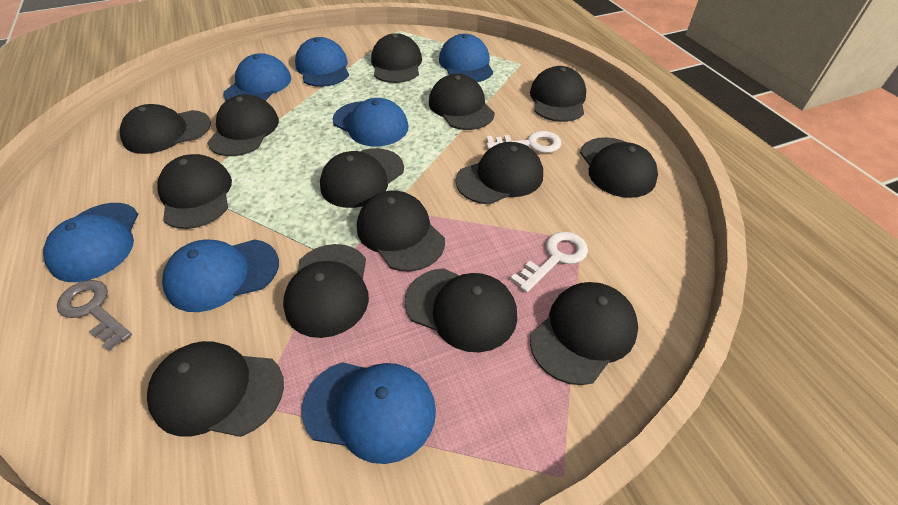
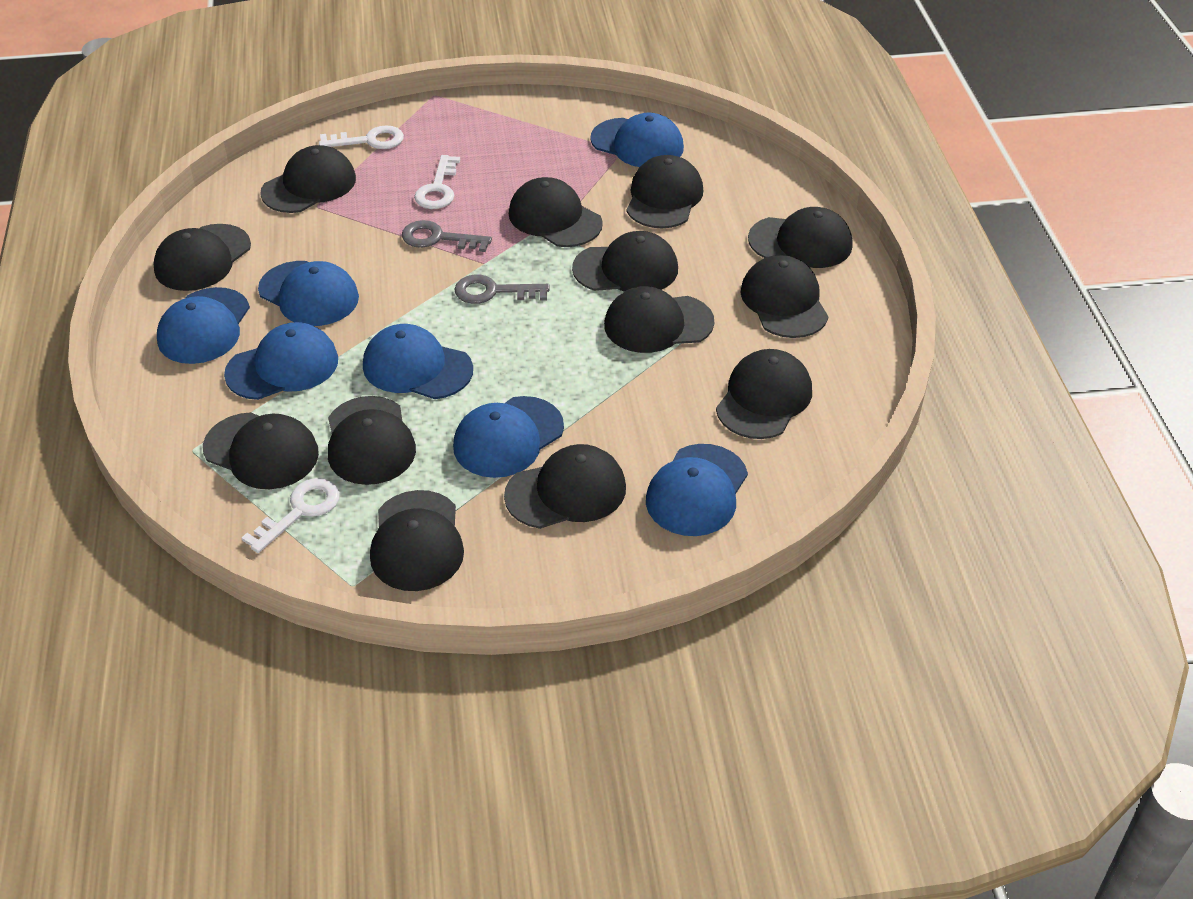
black cap: [120,104,211,154] [147,341,284,437] [157,154,232,229] [207,94,279,156] [283,244,369,338] [320,148,404,208] [357,190,445,272] [371,33,422,83] [405,268,517,352] [429,74,495,130] [456,142,543,204] [530,66,586,122] [530,282,638,385] [580,137,658,198] = 14 -> [153,224,251,291] [203,412,319,489] [260,145,356,213] [328,396,416,485] [370,490,464,591] [504,444,626,529] [509,177,603,247] [572,231,678,292] [604,286,714,353] [626,155,703,228] [716,349,812,439] [741,255,829,338] [748,207,852,268] = 13
grey key: [57,280,132,351] = 1 -> [402,220,492,252] [454,275,549,304] = 2
white key: [486,131,561,153] [510,232,588,293] = 2 -> [241,478,340,553] [319,125,404,149] [414,155,460,209] = 3

